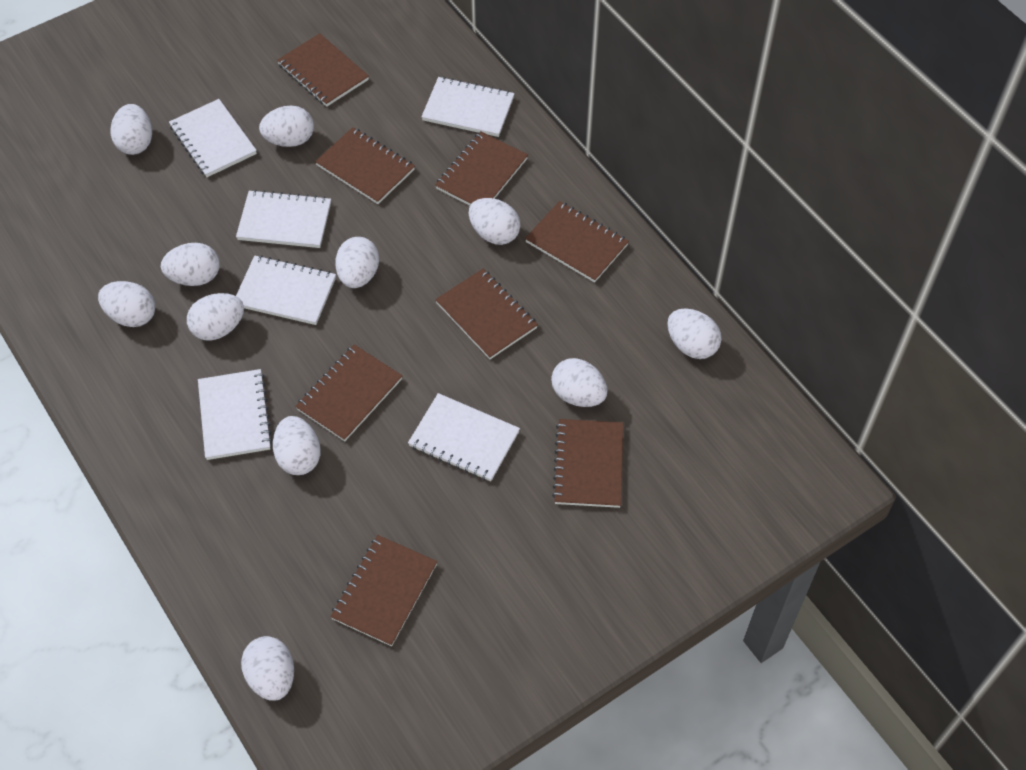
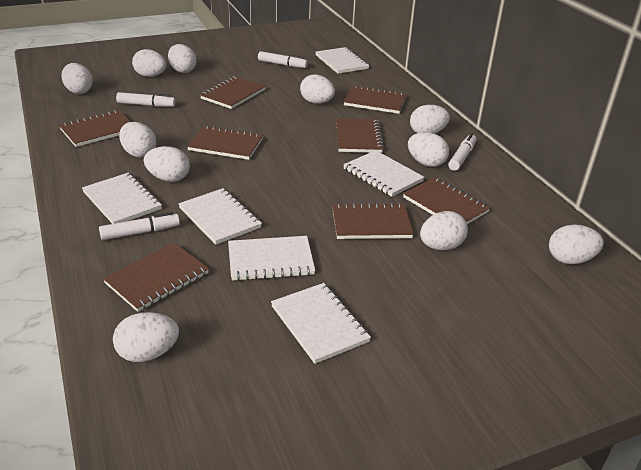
white marker: none = 0 -> [99,212,180,240] [116,92,176,107] [258,51,308,68] [448,133,477,171] = 4

